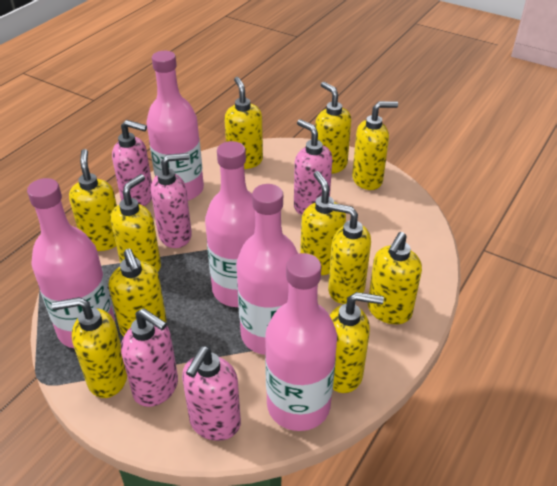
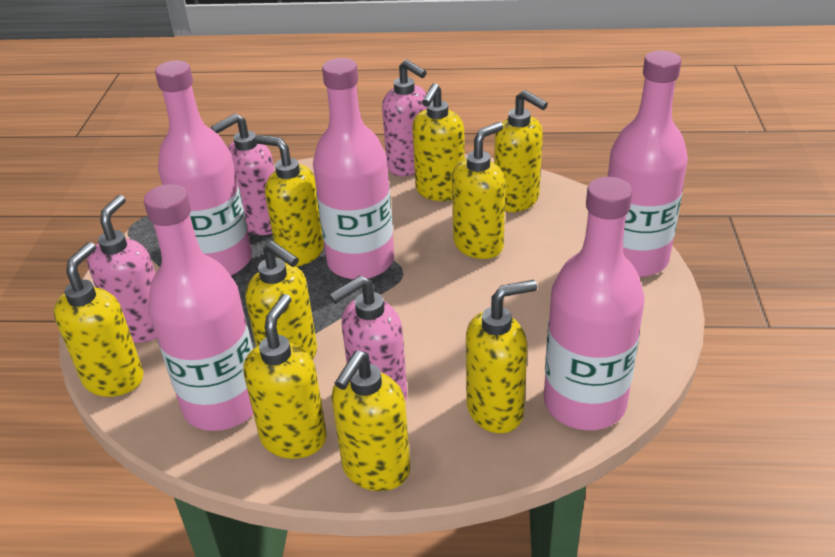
pink soap dispenser: [112,120,152,206] [121,308,178,407] [151,153,192,248] [182,346,241,441] [294,119,333,215] = 5 -> [87,195,157,343] [211,113,275,235] [329,276,407,402] [382,60,427,176] = 4
yellow soap dispenser: [52,297,127,398] [69,149,117,251] [109,249,167,336] [111,174,161,272] [224,77,263,169] [300,171,346,275] [315,82,351,174] [328,203,371,304] [329,292,384,393] [352,101,398,190] [368,232,422,324] = 11 -> [54,242,144,397] [243,294,327,459] [246,241,317,360] [255,135,324,266] [331,351,410,491] [412,83,465,201] [452,122,505,259] [466,280,537,433] [494,90,548,212] = 9

